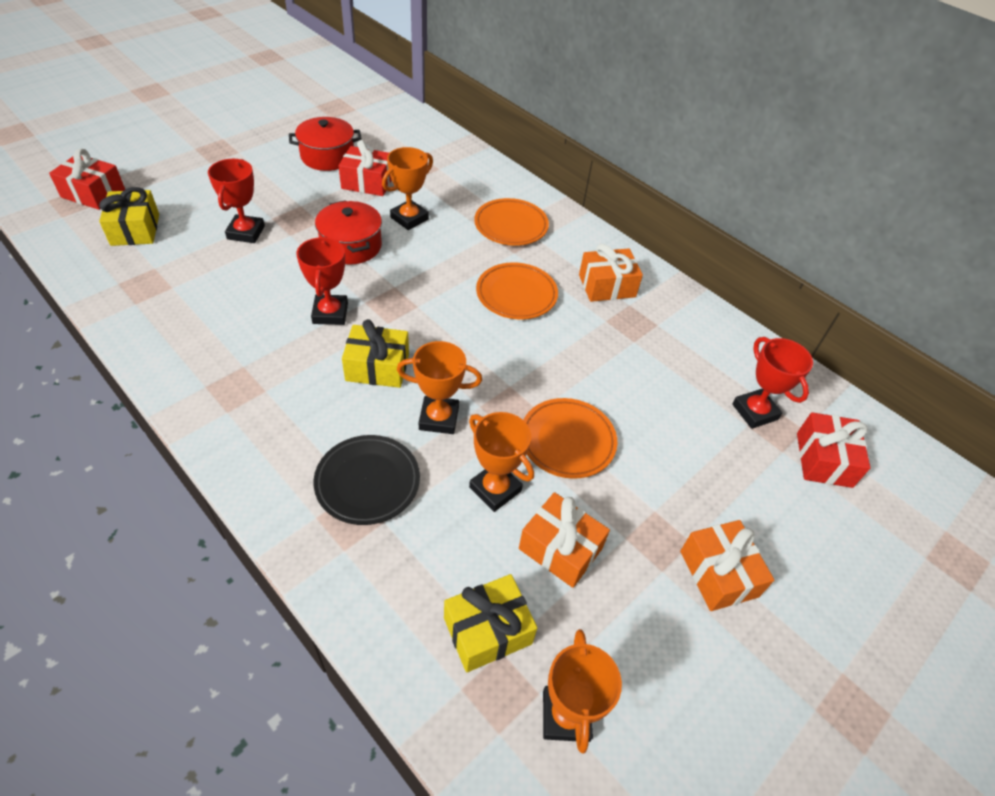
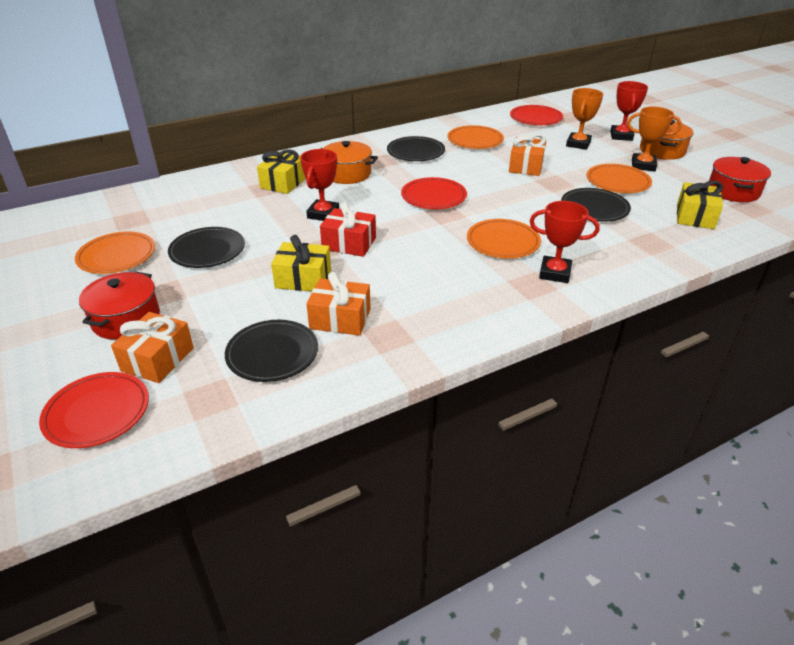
black plate: [314,435,420,525] = 1 -> [168,227,245,268] [225,320,318,382] [387,136,445,161] [561,188,631,222] = 4
orange plate: [474,198,549,246] [476,262,558,319] [524,398,617,479] = 3 -> [75,232,155,274] [447,125,504,149] [467,219,541,258] [587,164,652,193] = 4
orange pot: none = 0 -> [321,141,378,184] [640,120,693,160] = 2
orange trophy: [382,147,433,230] [397,341,482,434] [469,412,534,512] [543,629,622,753] = 4 -> [566,88,603,150] [627,107,682,171] = 2
red gift: [49,148,125,210] [339,140,392,196] [797,412,871,488] = 3 -> [320,202,376,257] = 1
red plate: none = 0 -> [39,372,149,448] [401,177,467,209] [510,105,563,125] = 3

